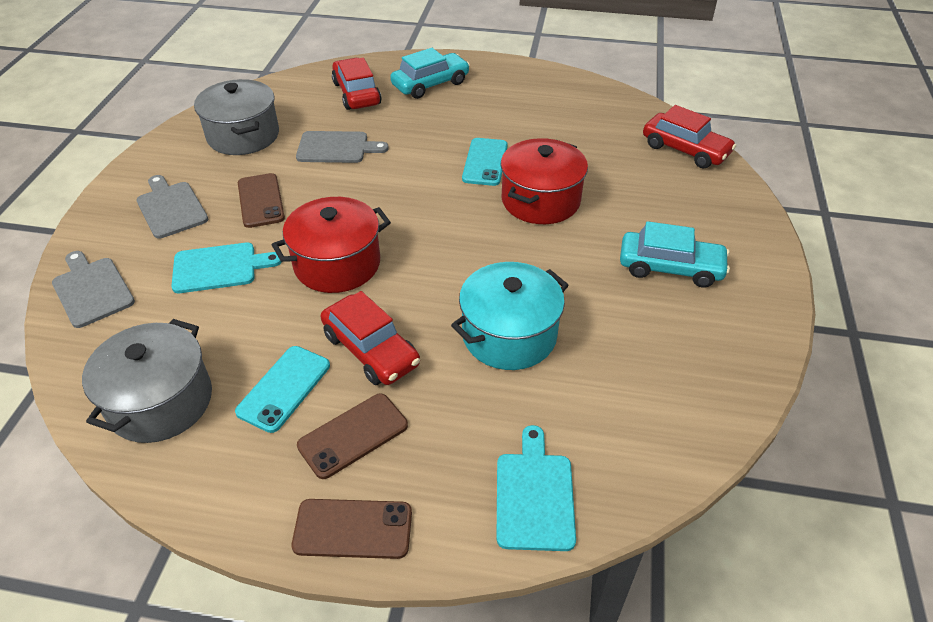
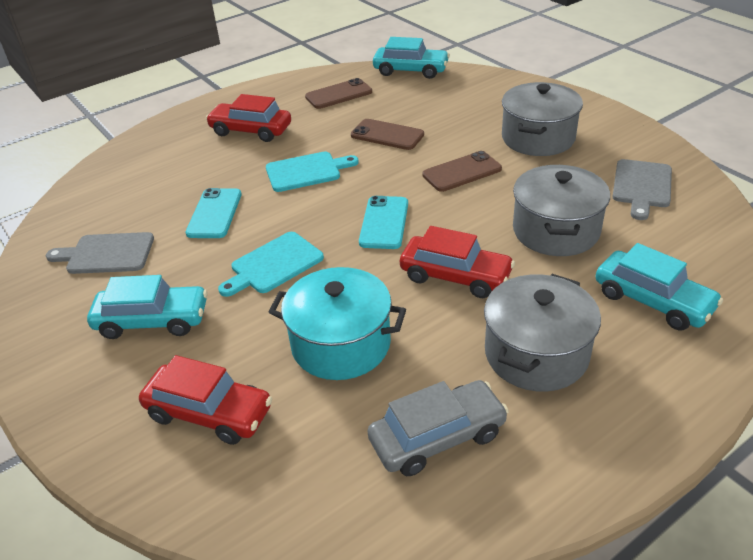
grey car: none = 0 -> [367,380,509,476] = 1
grey cutting board: [52,251,135,328] [136,175,208,239] [296,131,389,163] = 3 -> [46,232,154,274] [613,159,672,220] = 2
grey pot: [82,319,212,443] [194,79,279,155] = 2 -> [484,274,601,392] [502,82,583,156] [513,165,610,256] = 3
red pot: [272,197,391,293] [501,138,588,224] = 2 -> none = 0
turquoise car: [390,48,470,99] [620,221,730,287] = 2 -> [87,275,207,339] [373,37,450,79] [595,243,723,330] = 3

